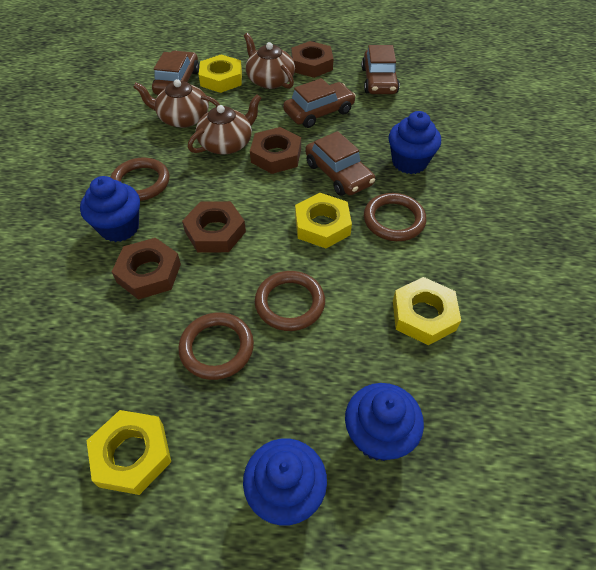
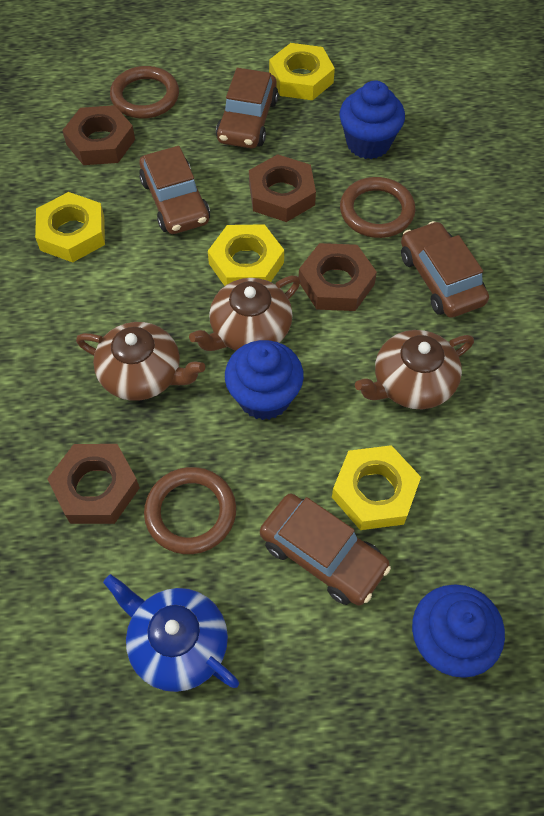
blue cupcake: [80,176,140,242] [243,438,327,525] [345,383,424,461] [389,111,441,174] = 4 -> [225,340,304,420] [339,81,405,159] [412,584,505,678] = 3
blue teapot: none = 0 -> [103,574,239,692] = 1
brown ring: [111,158,169,201] [178,312,254,380] [255,271,325,331] [364,193,426,241] = 4 -> [110,66,179,119] [144,467,236,554] [340,177,415,238] = 3

